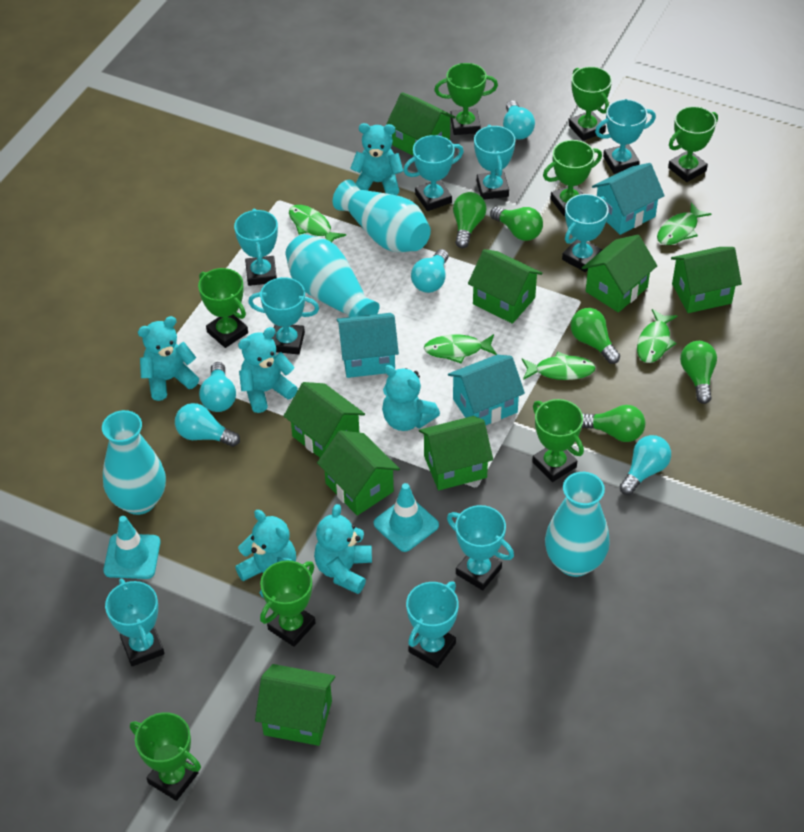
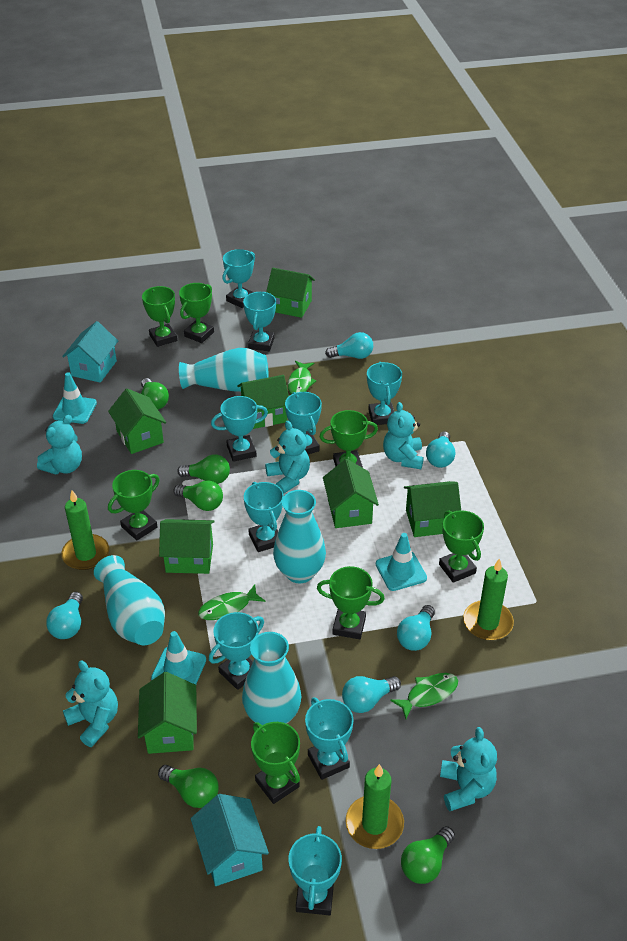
green candle: none = 0 -> [61,490,109,570] [345,764,404,849] [463,558,514,640] = 3
green fish: [289,205,346,242] [424,334,497,364] [522,352,596,380] [637,309,677,363] [657,202,711,245] = 5 -> [198,584,266,620] [287,361,317,394] [390,673,458,719] = 3
green house: [255,664,335,746] [284,382,365,457] [317,430,400,516] [386,92,456,156] [419,416,493,490] [468,249,542,324] [582,235,657,313] [671,247,742,313] = 8 -> [108,388,166,454] [138,672,197,754] [159,519,215,574] [237,375,289,429] [266,268,315,318] [323,459,379,528] [404,481,461,537] = 7
green trophy: [130,712,201,801] [198,268,248,348] [260,560,315,647] [434,63,498,135] [532,399,584,482] [543,140,602,216] [569,66,612,141] [668,106,718,182] = 8 -> [108,470,160,540] [142,286,177,347] [179,283,214,343] [251,722,300,804] [317,566,385,639] [320,410,378,468] [439,510,484,583] = 7
turquoise house: [336,313,399,378] [448,355,525,425] [592,163,665,235] = 3 -> [62,321,118,383] [191,794,269,886] = 2
turquoise teddy bear: [138,316,199,401] [235,510,296,598] [238,327,298,413] [314,504,372,594] [350,123,403,195] [382,365,440,431] = 6 -> [37,415,82,475] [63,660,118,747] [265,421,310,494] [383,402,424,469] [440,727,497,811] = 5
turquoise traffic cone: [103,516,161,579] [374,483,439,552] = 2 -> [53,372,97,424] [151,631,206,685] [376,533,427,591] = 3

